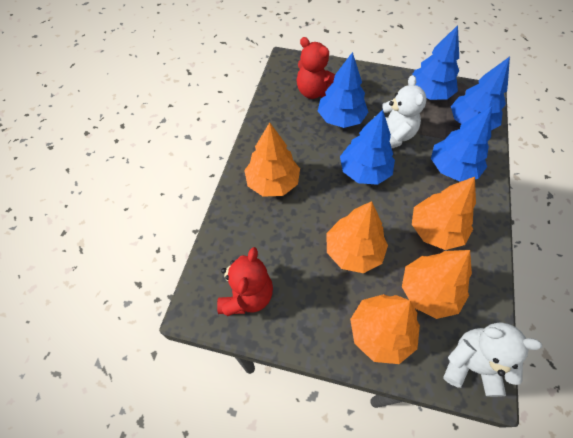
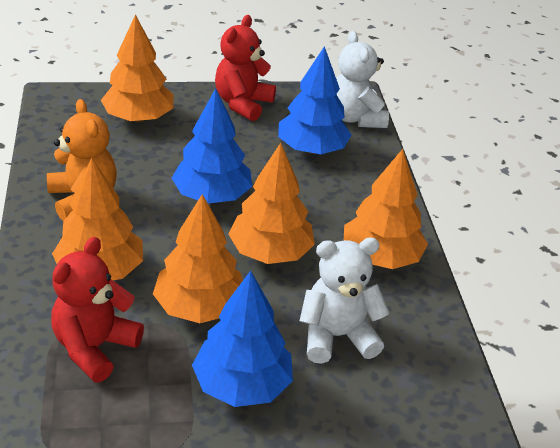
blue tree: [318,52,368,128] [340,110,395,185] [412,25,459,100] [431,106,492,181] [451,57,510,130] = 5 -> [172,88,252,204] [192,271,293,407] [278,46,352,154] = 3
orange teddy bear: none = 0 -> [47,99,117,221] = 1

